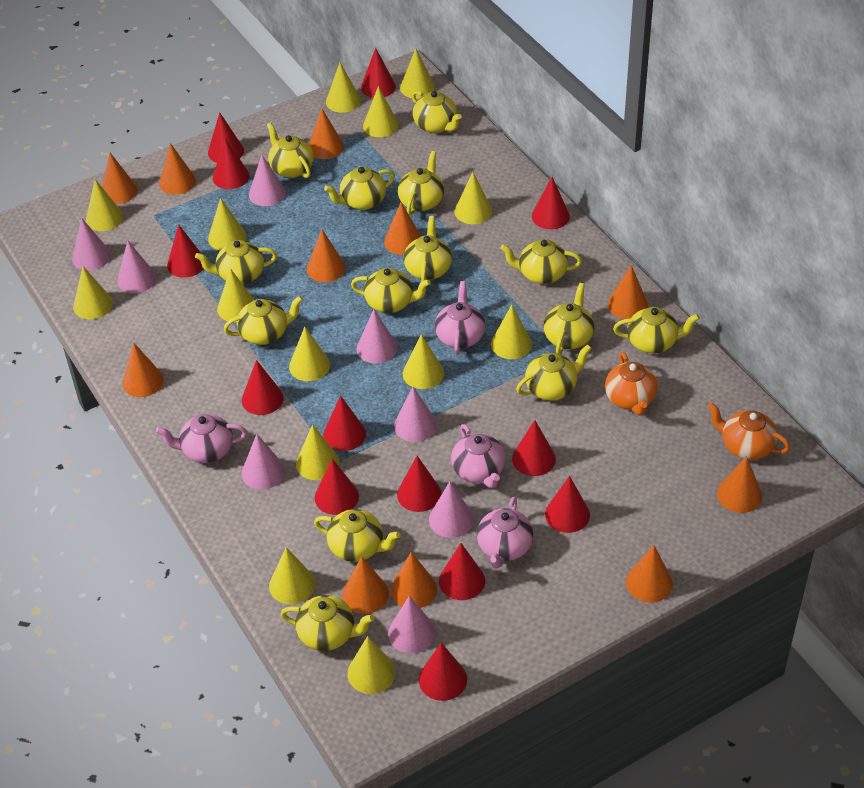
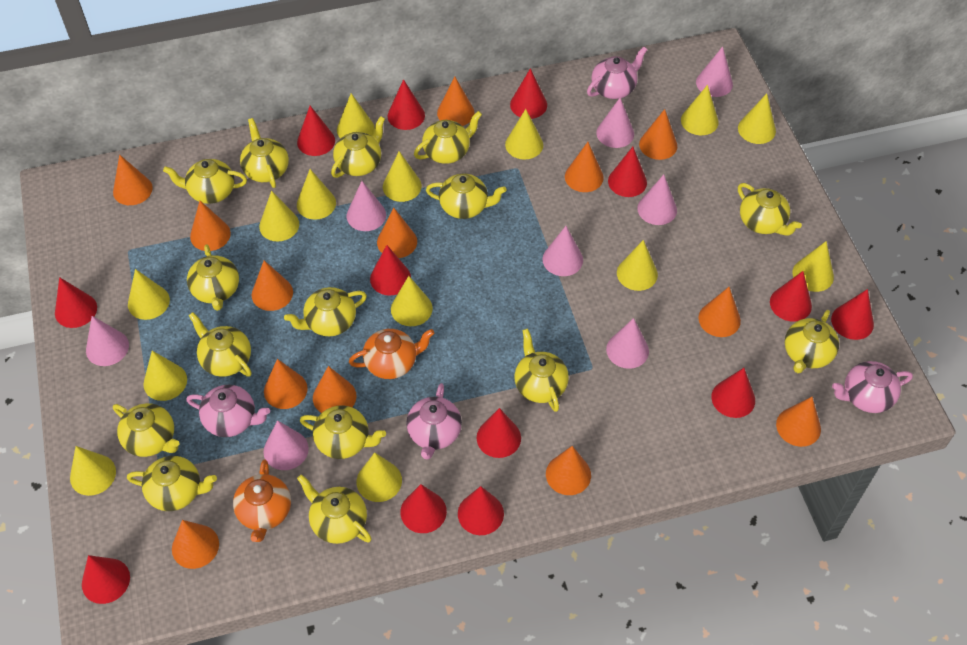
orange cone: [102,153,138,204] [122,342,164,397] [159,143,196,195] [307,229,346,282] [309,108,344,159] [342,556,389,614] [384,202,421,255] [391,552,437,608] [608,265,648,319] [626,545,673,603] [717,456,762,513] = 11 -> [113,155,153,205] [172,520,219,569] [190,201,231,251] [252,260,293,311] [264,359,308,409] [313,366,356,413] [377,208,417,258] [437,77,475,126] [546,446,591,495] [565,142,604,192] [639,109,677,160] [698,287,741,337] [776,397,821,447] = 13
yellow teapot: [195,240,277,284] [224,296,303,345] [267,123,314,178] [281,595,374,651] [314,509,401,562] [324,167,395,210] [351,268,431,313] [398,151,444,215] [403,216,452,282] [412,91,462,133] [501,239,582,284] [516,344,592,401] [544,283,594,355] [613,307,700,353] = 14 -> [113,403,180,457] [127,456,217,511] [163,159,247,204] [187,245,239,311] [188,312,252,377] [240,118,289,188] [284,287,367,336] [297,474,372,544] [300,405,386,459] [331,116,385,178] [414,111,482,164] [426,173,506,219] [514,329,569,412] [738,183,802,236] [785,310,839,373] = 15

